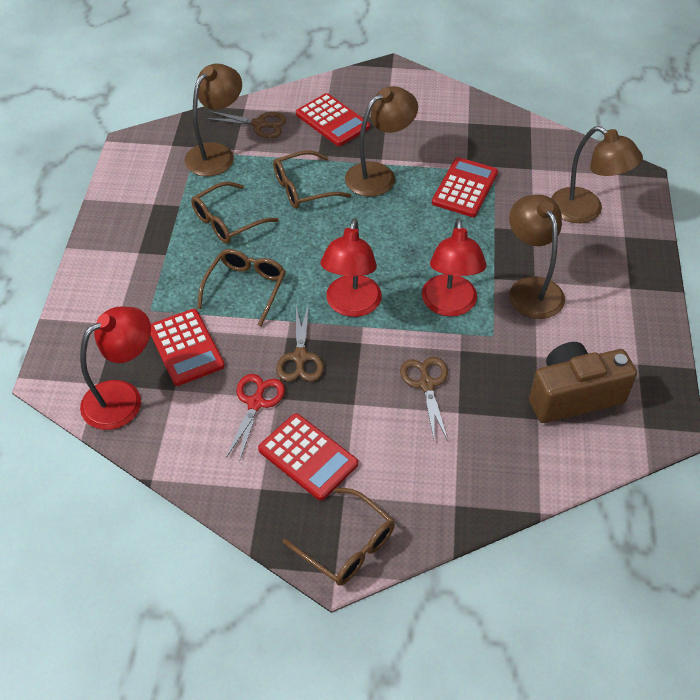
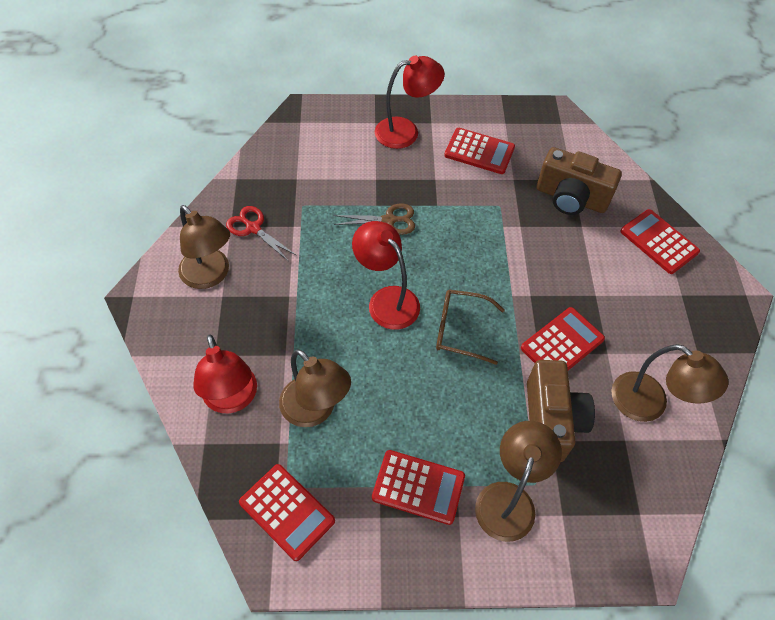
brown camera: [529,342,637,423] = 1 -> [527,360,595,462] [536,147,622,215] = 2
brown glasses: [191,181,279,243] [197,249,286,327] [273,150,351,209] [282,488,395,585] = 4 -> [436,289,505,365] = 1
brown scissors: [205,111,287,138] [276,304,324,381] [400,357,448,441] = 3 -> [334,203,415,235] = 1
red calculator: [150,309,225,386] [258,413,358,500] [296,93,370,146] [432,157,498,217] = 4 -> [239,464,335,561] [372,450,465,525] [444,128,515,174] [521,307,605,370] [620,209,700,274] = 5

